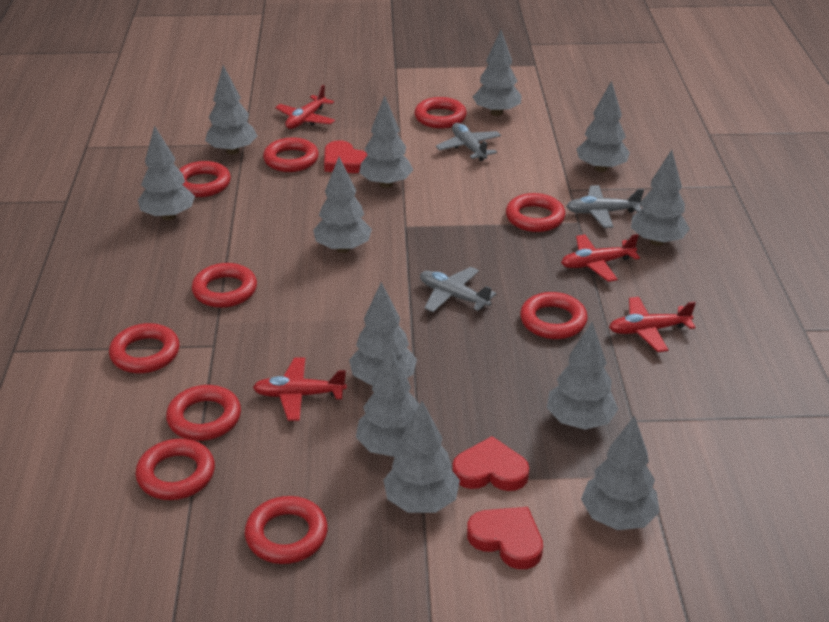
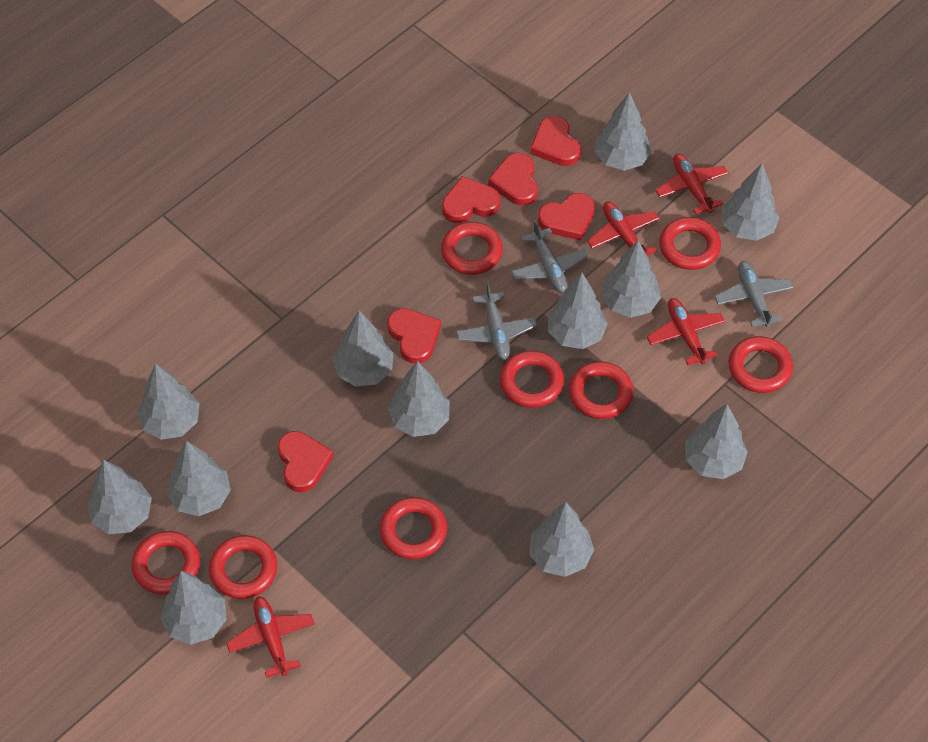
red heart: [324,140,368,173] [452,436,529,491] [467,507,543,569] = 3 -> [278,431,333,492] [387,308,441,364] [442,176,500,223] [488,153,538,206] [530,116,581,166] [538,193,595,241] = 6
red ring: [109,323,180,373] [136,439,215,500] [166,385,241,441] [179,161,231,197] [192,263,257,308] [245,496,328,564] [263,137,319,172] [414,97,467,129] [506,193,565,232] [520,292,588,339] = 10 -> [132,531,200,594] [209,535,277,599] [380,497,447,559] [441,222,503,275] [500,350,564,408] [569,361,633,419] [659,217,721,270] [728,336,793,393] = 8

